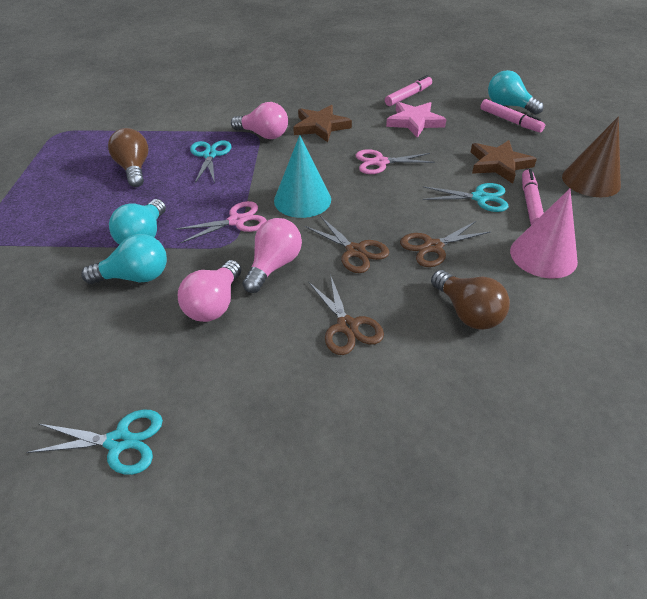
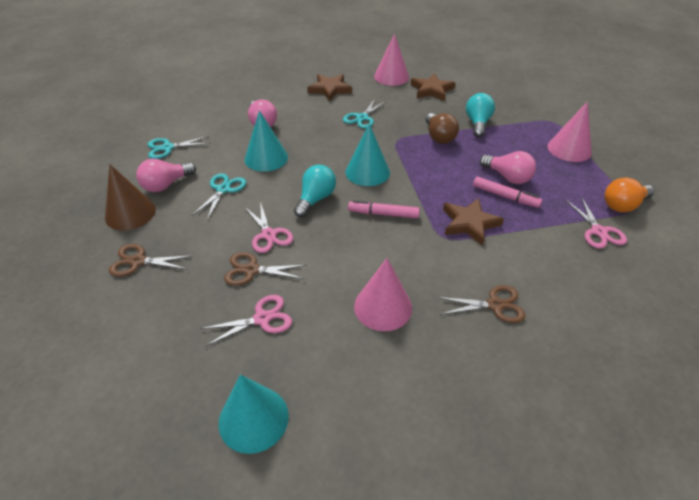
brown light bulb: [108,128,148,187] [431,270,510,330] = 2 -> [426,113,459,144] = 1
brown star: [293,105,352,142] [471,140,537,184] = 2 -> [307,74,352,102] [411,73,455,101] [443,198,504,246] = 3
orange light bulb: none = 0 -> [605,178,654,213] = 1
pink cone: [510,189,578,278] = 1 -> [354,258,412,331] [374,33,409,86] [548,102,592,162] = 3
pink marker: [385,75,432,106] [480,99,545,133] [522,169,544,225] = 3 -> [348,200,420,218] [473,177,542,208] = 2
pink scissors: [175,201,267,243] [356,149,435,174] = 2 -> [200,295,292,346] [245,202,293,253] [566,197,627,249] = 3
pink star: [386,102,446,138] = 1 -> none = 0
turquoise cone: [274,135,331,218] = 1 -> [219,374,289,454] [245,110,288,172] [345,124,390,186] = 3
turquoise light bulb: [81,234,167,284] [109,199,166,245] [488,70,543,115] = 3 -> [294,165,336,218] [466,93,495,137] = 2

